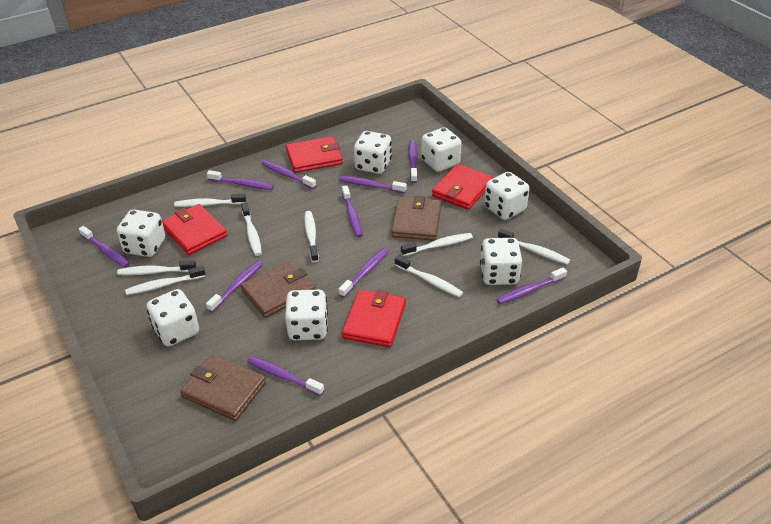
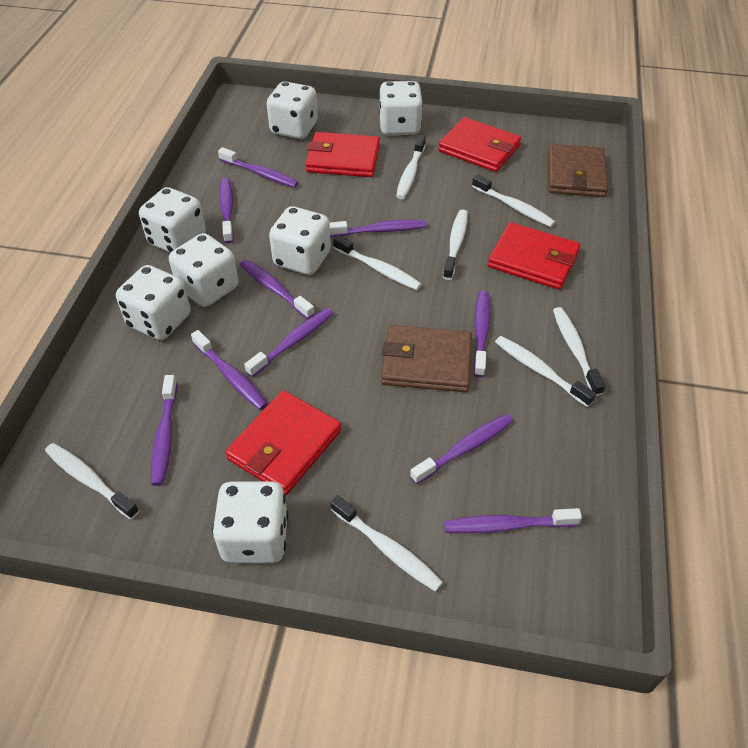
brown wallet: [180,354,266,421] [241,261,315,318] [391,196,442,241] = 3 -> [381,325,472,392] [548,144,608,197] = 2

